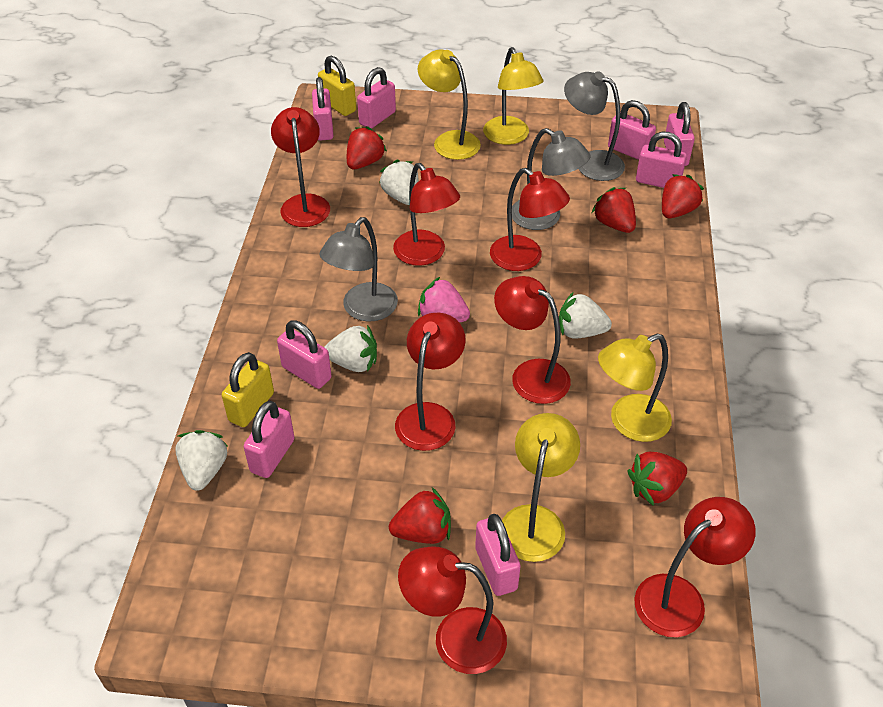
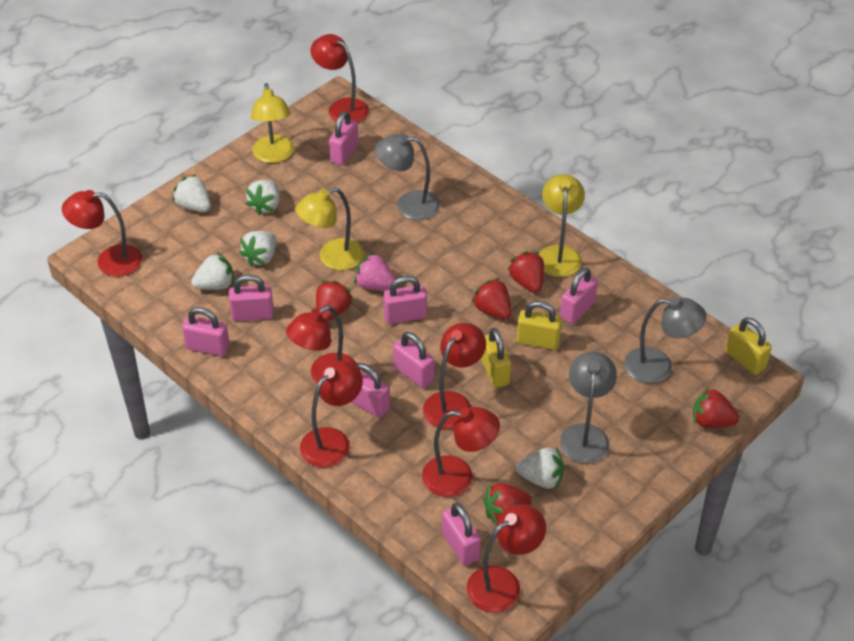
white strawberry: [175,430,227,491] [324,325,377,372] [379,160,418,205] [559,292,612,339] = 4 -> [173,175,211,212] [191,252,234,290] [239,231,276,267] [246,180,280,215] [516,447,564,489] = 5
yellow lamp: [418,50,481,160] [483,47,543,145] [502,413,580,562] [598,334,672,442] = 4 -> [251,83,294,163] [296,187,364,270] [538,174,585,277] = 3
yellow padlock: [222,352,274,427] [318,56,356,116] = 2 -> [481,328,511,388] [516,301,562,350] [725,317,772,375] = 3

